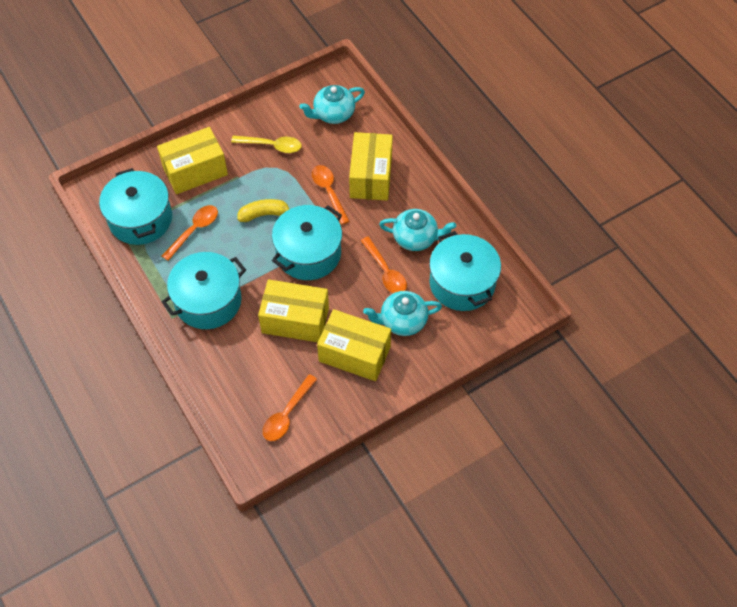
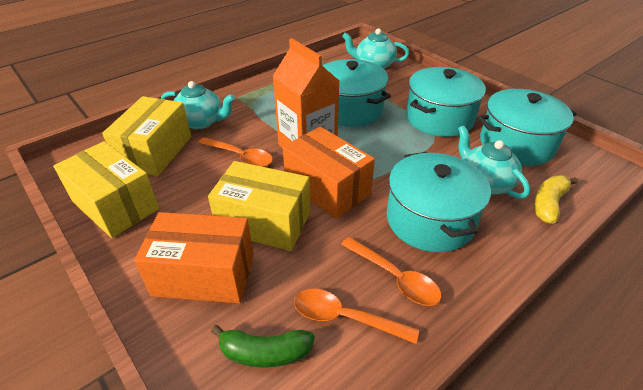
green banana: none = 0 -> [211,325,315,368] = 1
orange box: none = 0 -> [134,212,254,303] [283,126,375,219] = 2
orange carton: none = 0 -> [272,38,339,148] = 1
orange spoon: [162,205,218,261] [263,374,317,441] [312,165,350,225] [361,237,407,293] = 4 -> [198,137,273,167] [294,289,419,344] [341,237,442,306] = 3
yellow box: [157,127,228,194] [258,279,329,342] [317,309,391,381] [349,132,393,200] = 4 -> [54,141,159,238] [102,96,191,176] [208,161,310,251] = 3
yellow spoon: [231,136,302,153] = 1 -> none = 0

